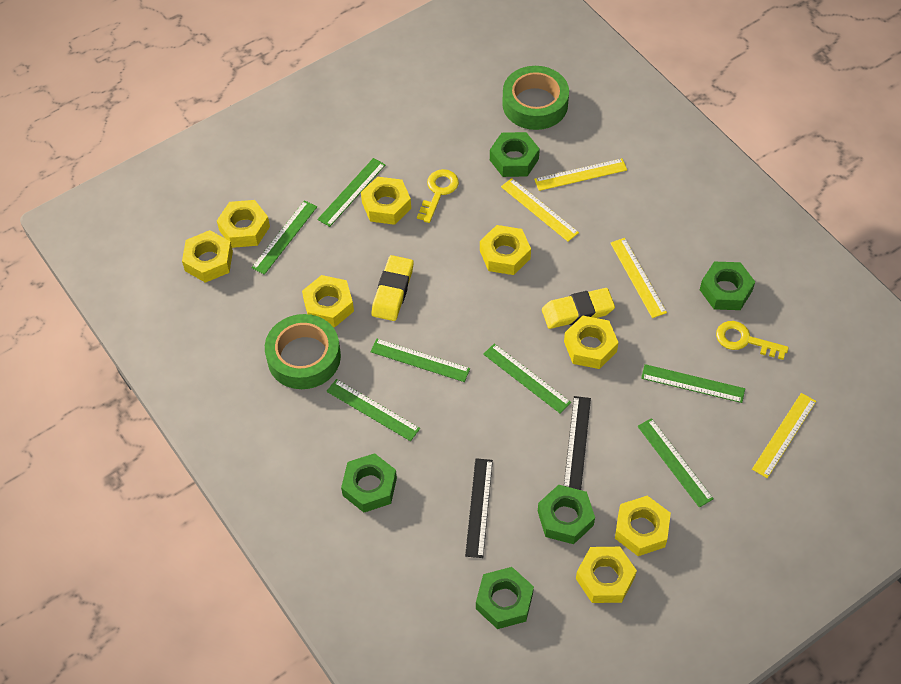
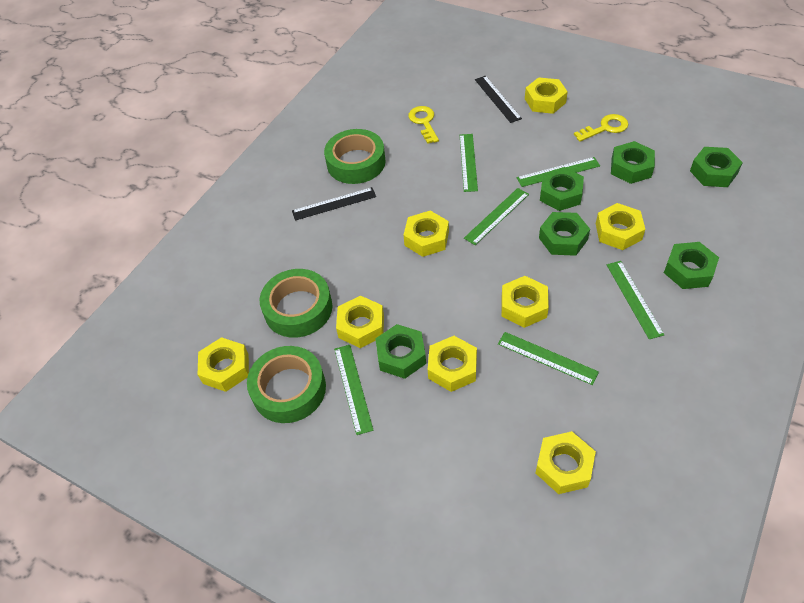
green nut: [341,453,397,512] [476,567,534,629] [490,132,540,177] [538,485,595,544] [700,262,755,310] = 5 -> [375,324,426,379] [539,212,590,256] [540,167,584,211] [611,141,655,184] [664,242,719,289] [690,147,743,187] = 6
green ruler: [251,200,317,275] [317,158,385,227] [326,379,420,441] [370,339,470,382] [483,344,571,414] [637,418,714,508] [641,364,745,403] = 7 -> [334,345,373,435] [460,134,478,192] [464,188,529,245] [498,332,599,385] [517,157,600,187] [607,261,664,339] = 6
green tape: [265,314,341,389] [502,66,569,130] = 2 -> [247,346,326,423] [260,269,332,338] [324,129,386,184] = 3
yellow eraser: [372,255,414,321] [542,288,615,329] = 2 -> none = 0
yellow ruler: [501,178,579,242] [534,158,627,191] [610,238,667,318] [752,393,816,478] = 4 -> none = 0

